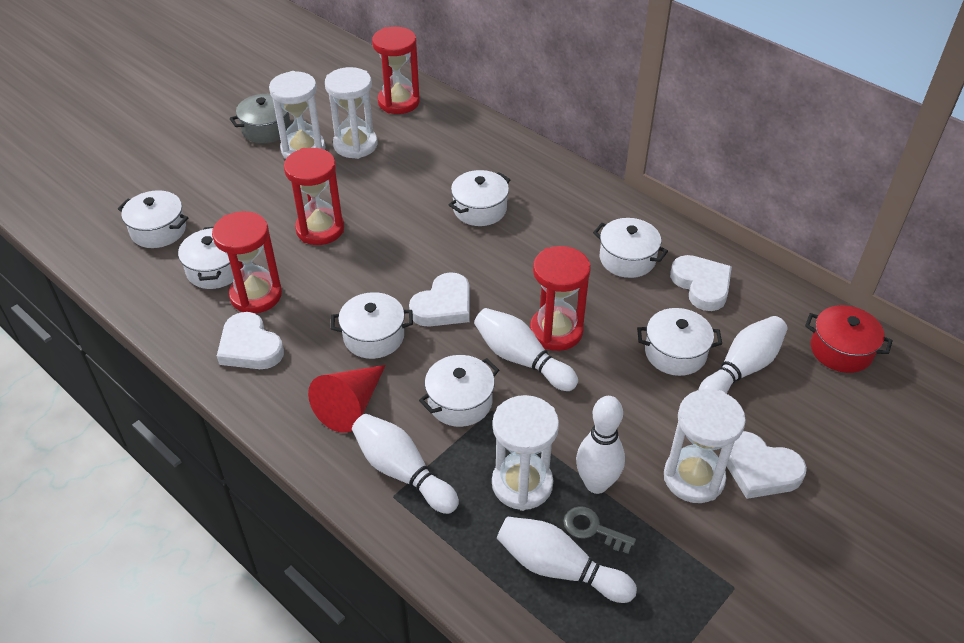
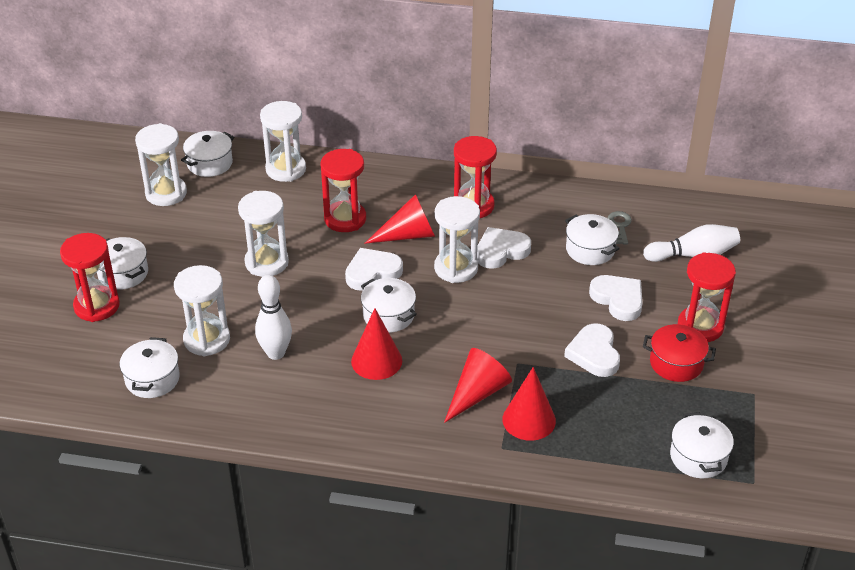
grey pot: [230,94,291,144] = 1 -> none = 0
red cone: [308,365,386,433] = 1 -> [351,308,402,380] [364,194,435,244] [444,348,512,423] [503,367,556,441] = 4
white bowling pin: [352,414,459,514] [474,308,578,391] [497,516,637,603] [576,396,625,494] [699,316,787,394] = 5 -> [255,275,292,360] [643,224,740,262] = 2
white hourglass: [269,71,326,159] [325,67,377,159] [492,395,559,511] [664,389,746,503] = 4 -> [135,123,187,206] [174,265,230,356] [238,191,289,277] [260,101,306,182] [434,196,480,283] = 5
white pot: [118,190,189,248] [178,227,244,289] [331,292,413,359] [419,355,499,427] [449,170,511,226] [593,218,668,278] [637,308,722,376] = 7 -> [97,237,148,290] [120,337,180,398] [181,131,234,177] [361,278,417,333] [565,214,620,265] [670,412,734,478] = 6

